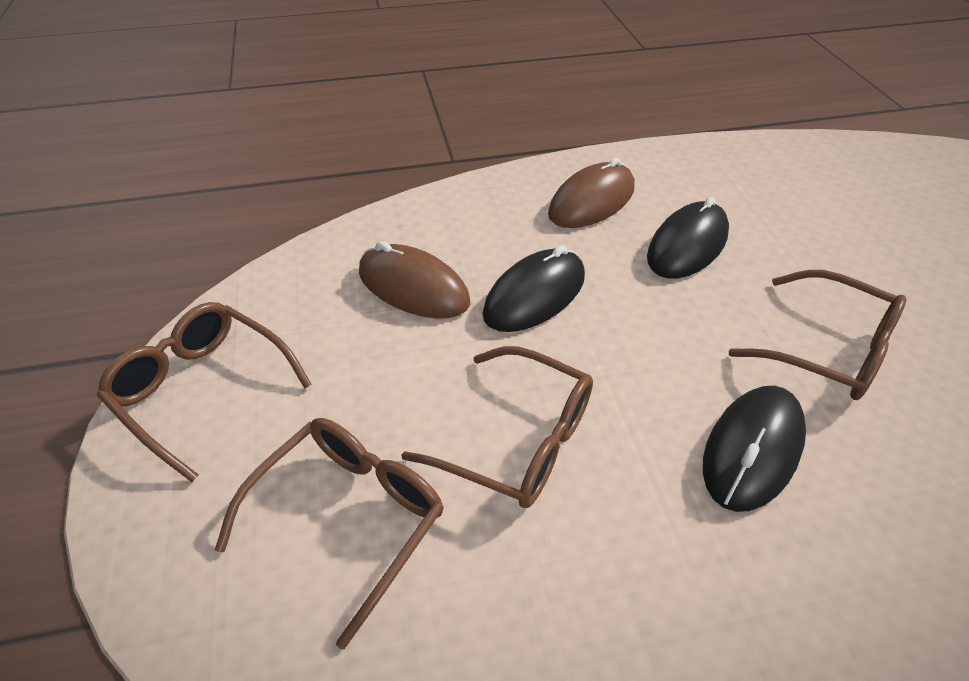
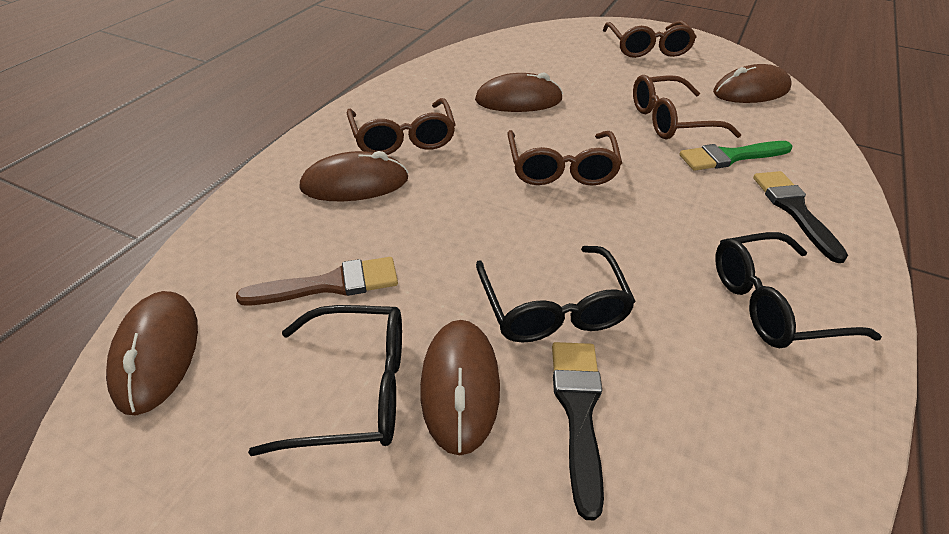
black brush: none = 0 -> [552,342,604,520] [753,171,848,263] = 2
black glasses: none = 0 -> [248,305,402,456] [476,246,636,343] [715,232,882,348] = 3
black mouse: [483,245,585,332] [647,197,729,278] [703,386,806,512] = 3 -> none = 0
brown brush: none = 0 -> [236,257,398,305] = 1
brown mouse: [359,241,470,318] [548,157,635,228] = 2 -> [106,291,198,416] [299,151,408,201] [420,320,500,456] [475,72,563,112] [713,64,791,103] = 5
green brush: none = 0 -> [679,141,792,171] = 1

